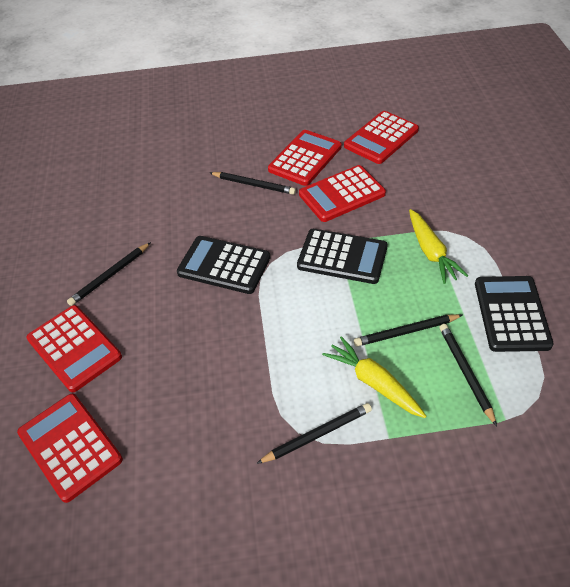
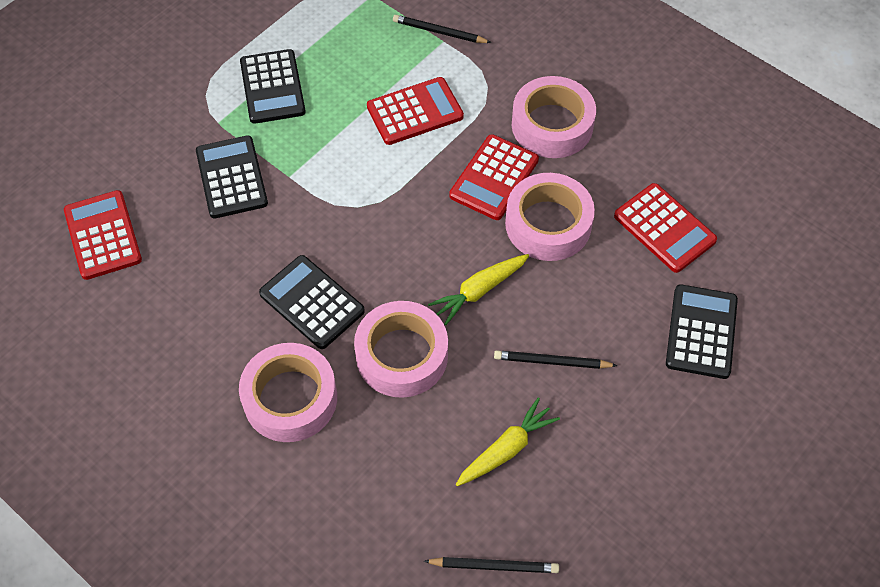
black calculator: [177,236,270,294] [297,229,388,284] [475,276,554,352] = 3 -> [196,136,268,218] [240,49,306,124] [259,255,365,349] [666,284,738,379] = 4
black pencil: [67,242,151,306] [210,172,296,195] [256,403,372,464] [354,314,462,347] [439,324,497,426] = 5 -> [393,15,492,43] [424,557,559,573] [494,350,618,369] = 3
pink tape: none = 0 -> [239,343,337,442] [354,301,448,398] [505,173,595,261] [512,76,596,158] = 4
red calculator: [17,394,123,503] [26,305,122,392] [268,130,342,186] [299,165,386,222] [344,111,419,164] = 5 -> [64,190,142,280] [367,77,464,145] [449,134,539,220] [614,183,717,273] = 4

